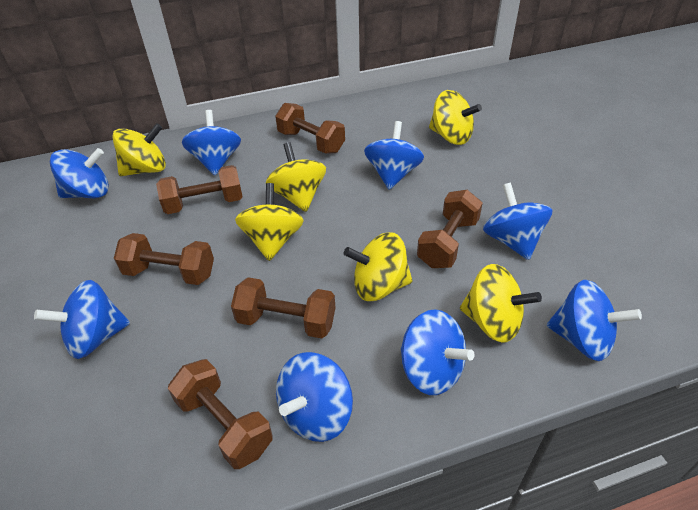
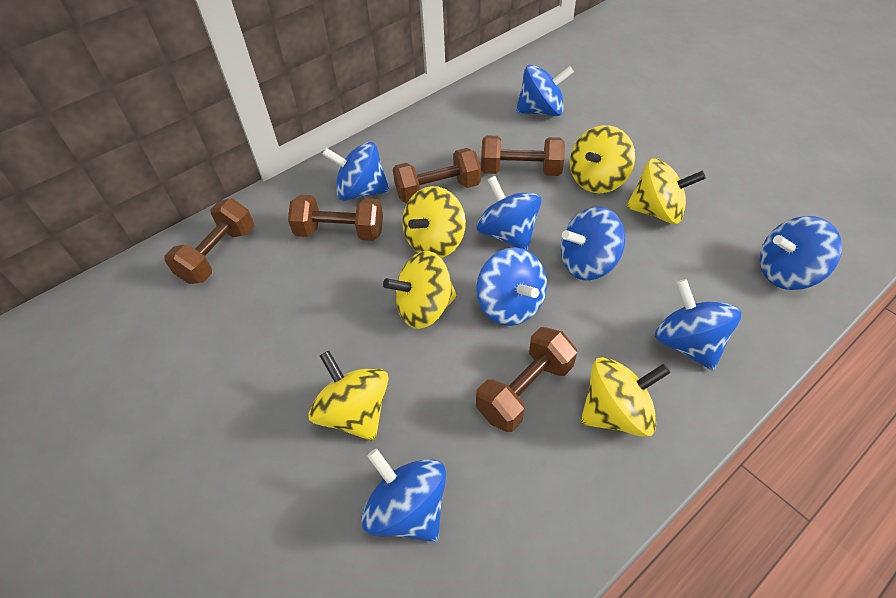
brown dumbbell: [114,233,214,285] [156,165,243,214] [168,359,273,469] [231,277,335,338] [275,103,345,153] [417,190,483,268] = 6 -> [164,199,254,284] [288,195,383,241] [393,148,481,203] [476,327,577,432] [481,136,565,176] = 5

